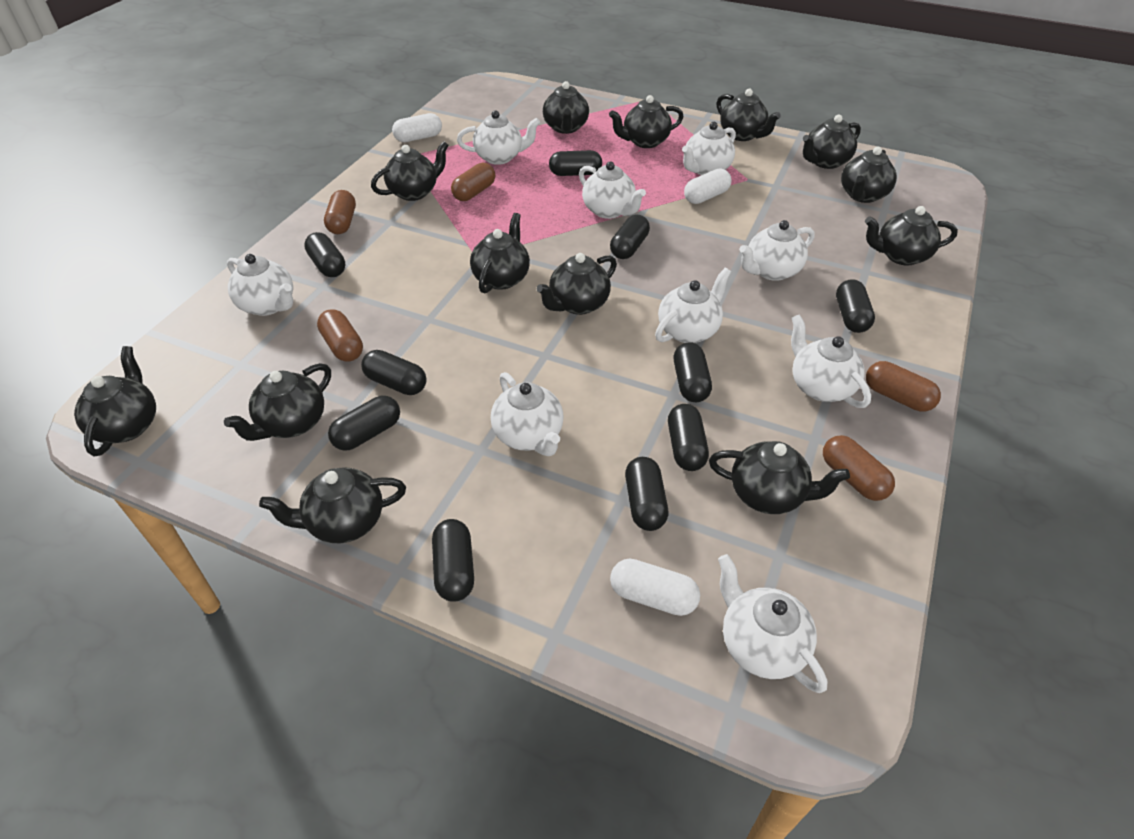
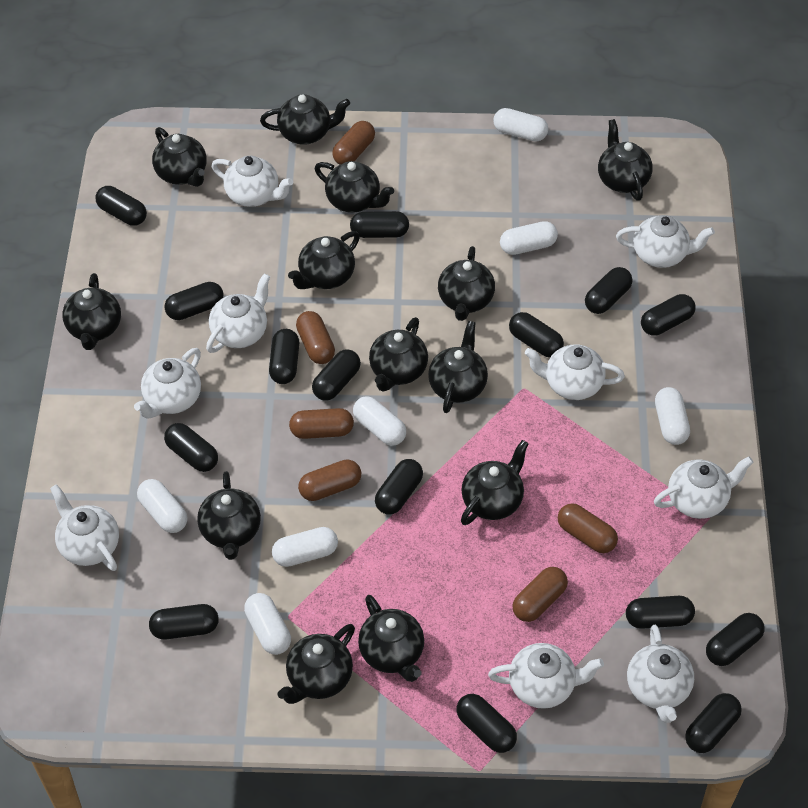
black capsule: [304,232,345,277] [328,395,400,451] [361,350,426,395] [432,519,474,602] [549,150,602,176] [610,215,650,259] [625,457,668,531] [668,404,709,471] [674,342,712,402] [836,279,875,333] = 10 -> [95,186,147,226] [149,604,219,639] [164,282,223,320] [164,423,218,472] [269,329,299,384] [312,349,361,401] [350,211,409,238] [375,459,423,515] [457,694,517,753] [509,312,564,357] [585,267,632,314] [626,596,695,629] [641,294,696,336] [685,693,742,753] [706,613,765,666] = 15
brown capsule: [317,309,363,362] [324,190,356,234] [451,163,495,201] [823,435,895,501] [866,361,941,412] = 5 -> [289,408,354,439] [296,311,335,364] [298,459,361,501] [332,121,375,165] [512,567,568,622] [558,503,618,553] = 6
white capsule: [392,113,442,142] [610,559,700,616] [684,169,731,204] = 3 -> [137,479,187,533] [244,593,291,655] [272,527,338,567] [353,396,406,446] [493,108,548,141] [500,221,558,255] [655,387,690,445] = 7

